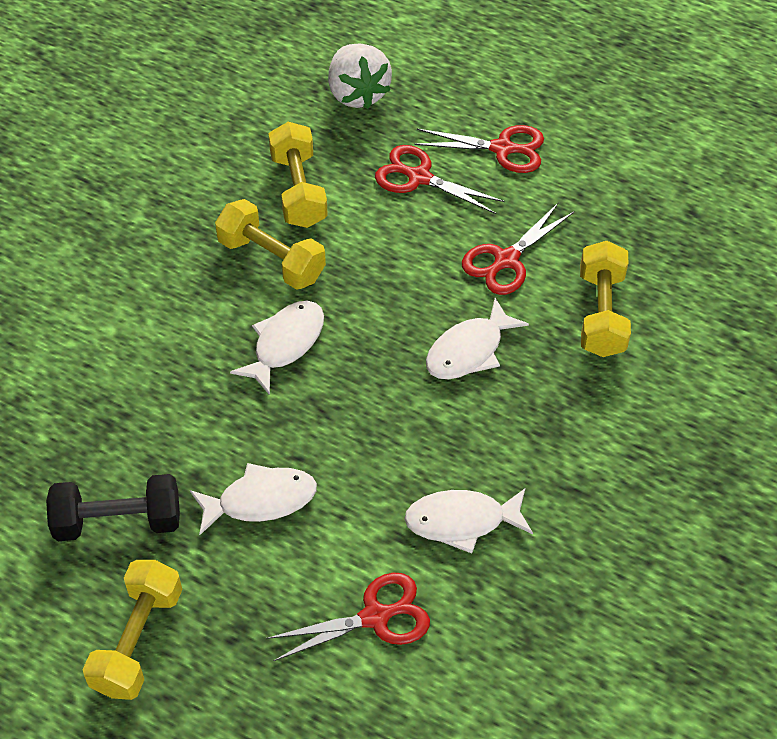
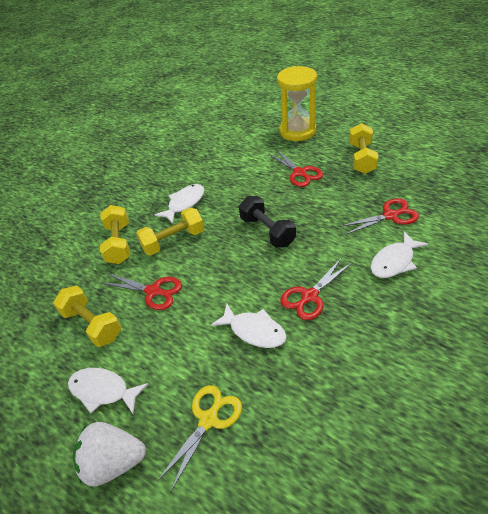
yellow hourglass: none = 0 -> [277,66,317,141] = 1
yellow scissors: none = 0 -> [157,385,242,491] = 1

